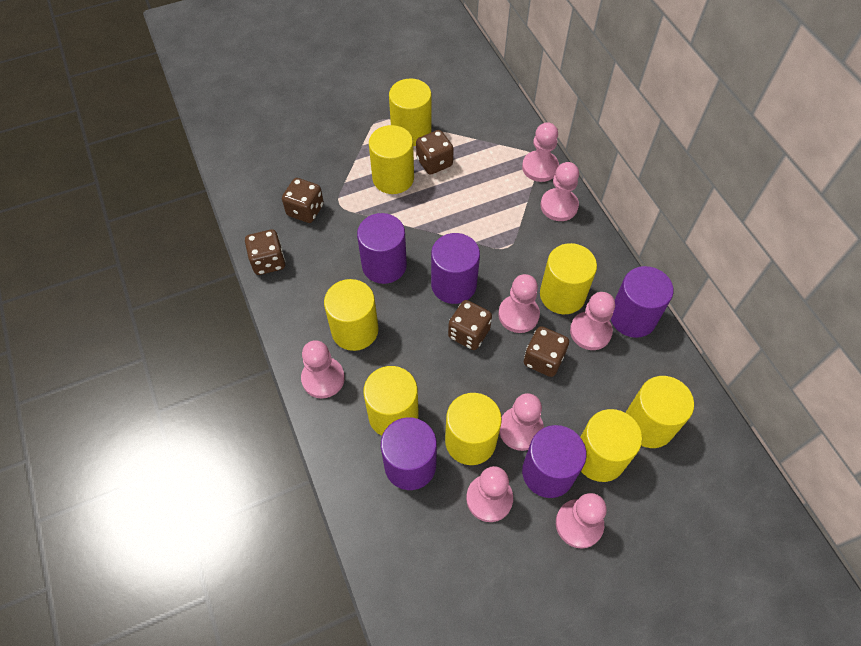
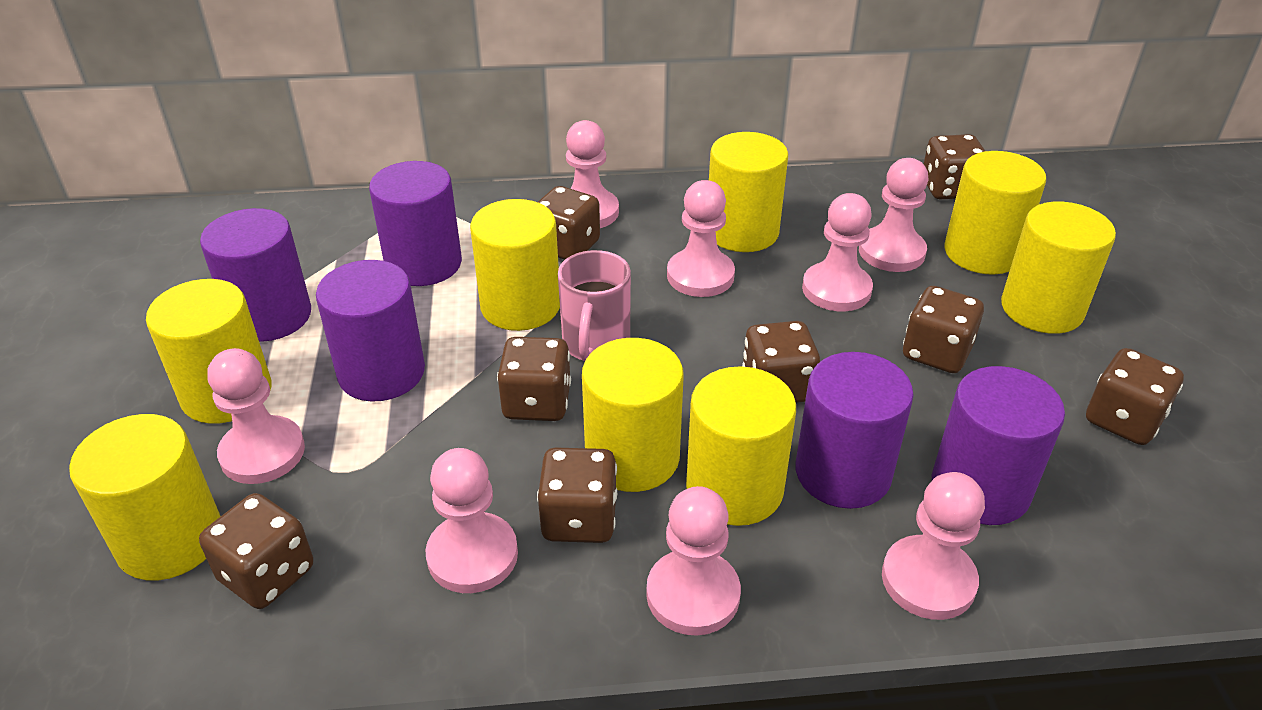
brown dice: [245,230,285,275] [282,178,324,223] [416,130,454,175] [448,300,492,350] [524,327,569,377] = 5 -> [199,493,313,609] [497,337,571,421] [537,447,617,543] [538,186,600,260] [742,321,820,403] [903,286,984,373] [924,134,985,199] [1086,348,1184,445] = 8
pink mug: none = 0 -> [558,250,631,362] = 1

